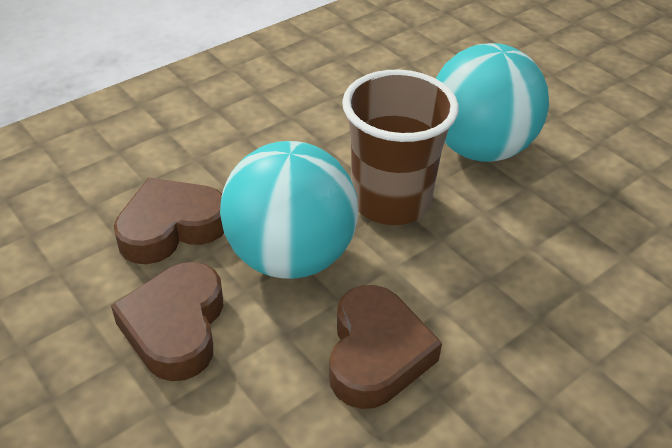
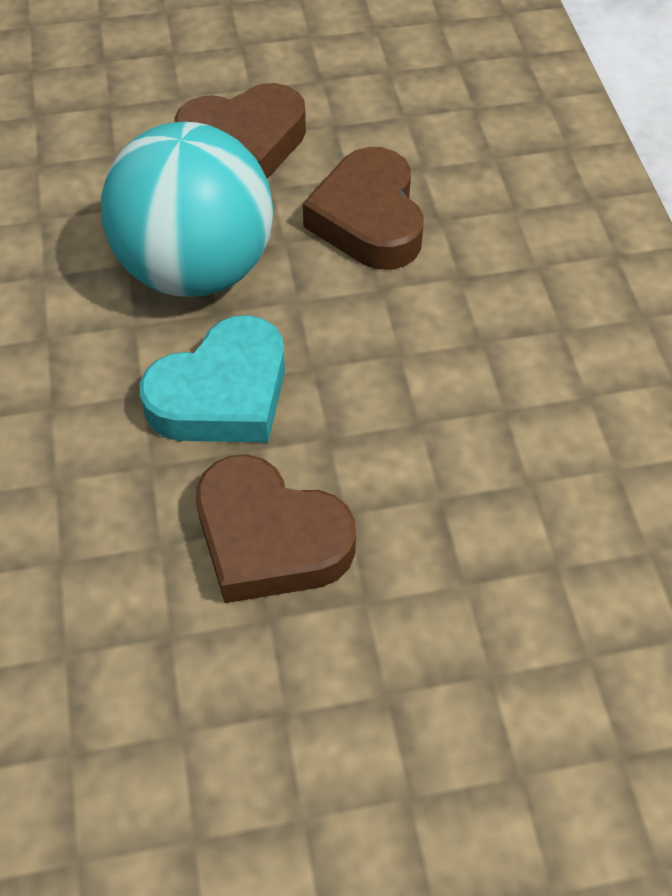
brown cup: [342,70,459,225] = 1 -> none = 0
turquoise ball: [220,141,358,279] [436,43,549,162] = 2 -> [101,122,274,297] = 1
turquoise heart: none = 0 -> [140,315,285,442] = 1

